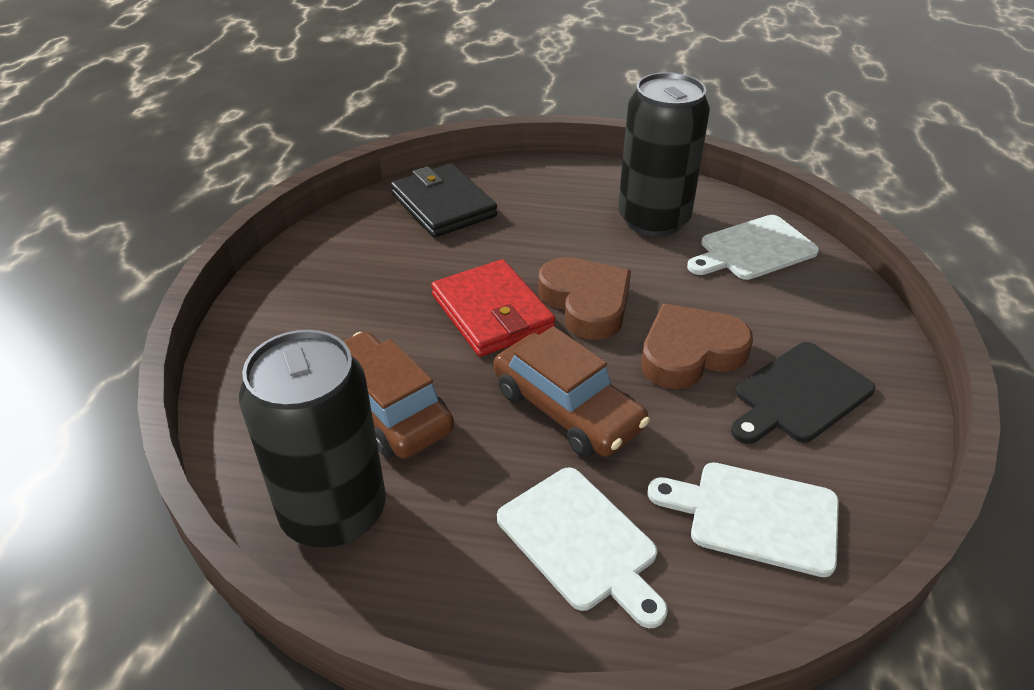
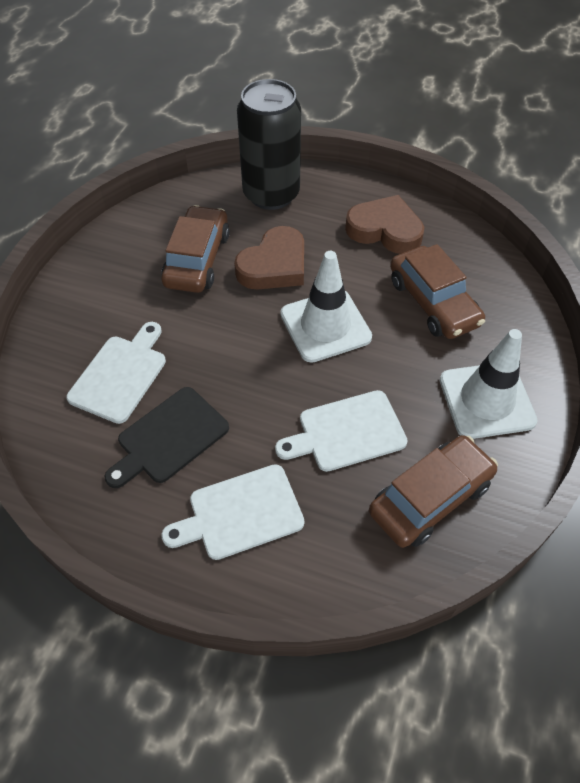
black can: [239,330,386,548] [618,72,710,236] = 2 -> [237,79,301,210] = 1
black wallet: [391,164,497,238] = 1 -> none = 0
brown car: [343,332,454,459] [493,326,650,457] = 2 -> [161,205,230,293] [369,435,498,548] [390,244,485,339] = 3
red wallet: [431,259,555,357] = 1 -> none = 0
white traffic cone: none = 0 -> [280,251,372,363] [440,329,538,439] = 2

